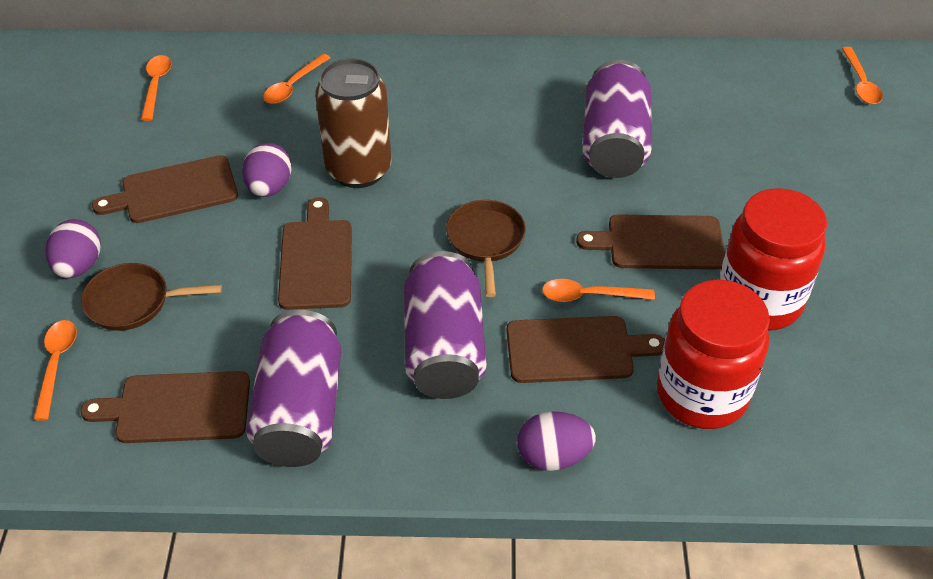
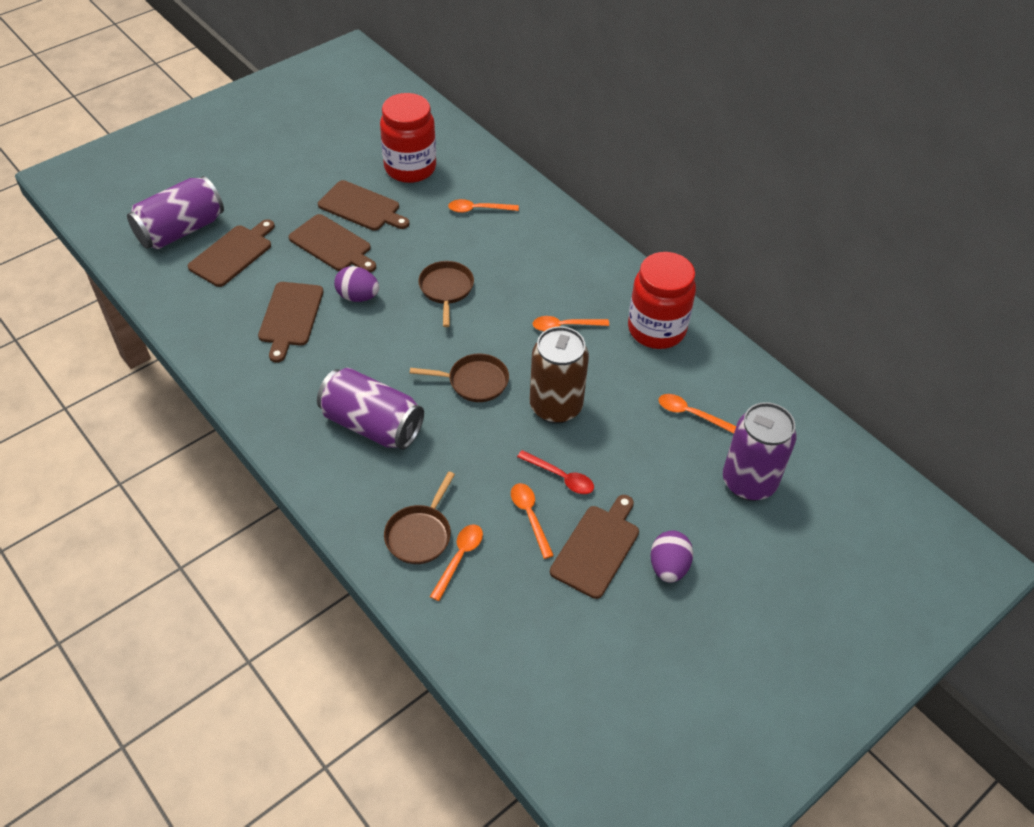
brown pan: [81,263,222,331] [446,200,526,297] = 2 -> [384,472,455,564] [410,354,509,402] [418,261,474,327] = 3
purple egg: [45,219,101,278] [242,143,292,197] [517,411,596,471] = 3 -> [334,266,379,302] [651,530,693,583] = 2
red spoon: none = 0 -> [517,450,594,494] = 1

